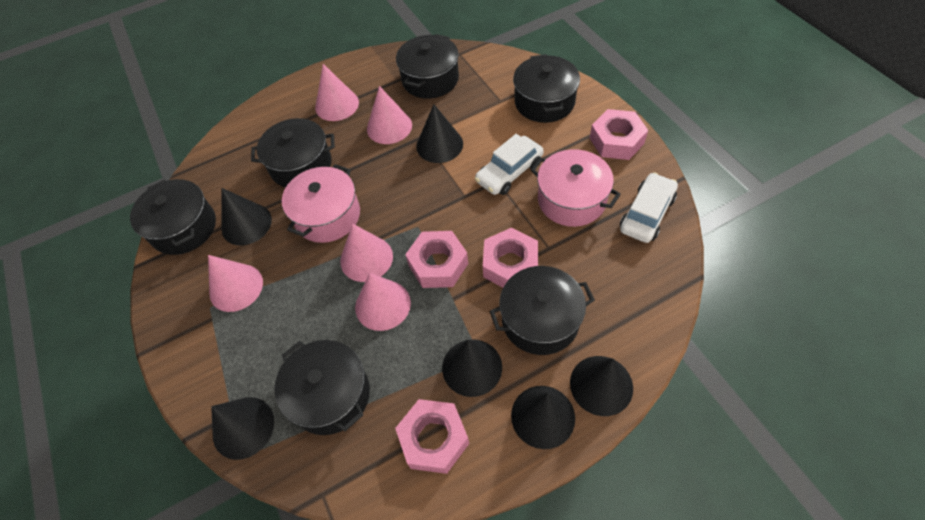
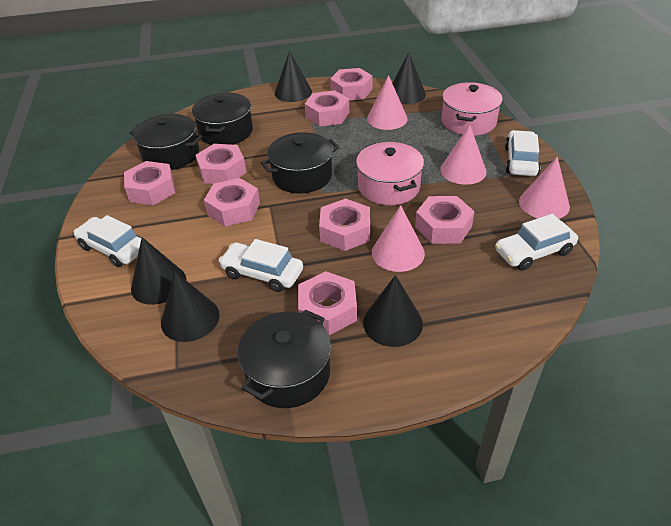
black cone: [211,397,274,460] [222,188,272,245] [416,104,463,163] [442,339,502,397] [511,386,575,449] [570,356,633,416] = 6 -> [131,237,186,305] [161,272,219,342] [275,51,312,102] [363,275,423,347] [392,52,426,104] = 5
black pot: [130,179,216,255] [251,118,335,188] [274,340,370,435] [396,34,459,99] [490,266,595,355] [513,54,580,123] = 6 -> [129,114,202,170] [192,93,253,145] [238,309,331,408] [261,132,339,193] = 4
pink cone: [208,255,263,312] [315,64,359,121] [340,223,393,282] [355,273,411,331] [367,86,412,144] = 5 -> [367,75,408,130] [372,205,425,272] [440,125,487,185] [519,157,570,219] = 4
pink nut: [395,399,469,474] [405,231,468,288] [483,228,538,288] [590,109,648,160] = 4 -> [124,161,175,205] [195,144,247,184] [204,178,260,226] [298,271,357,335] [305,90,349,126] [319,198,370,251] [330,68,373,100] [415,196,475,244] = 8
white car: [475,134,544,195] [620,172,678,243] = 2 -> [74,215,141,267] [219,239,303,292] [495,214,578,270] [505,130,541,176] = 4

